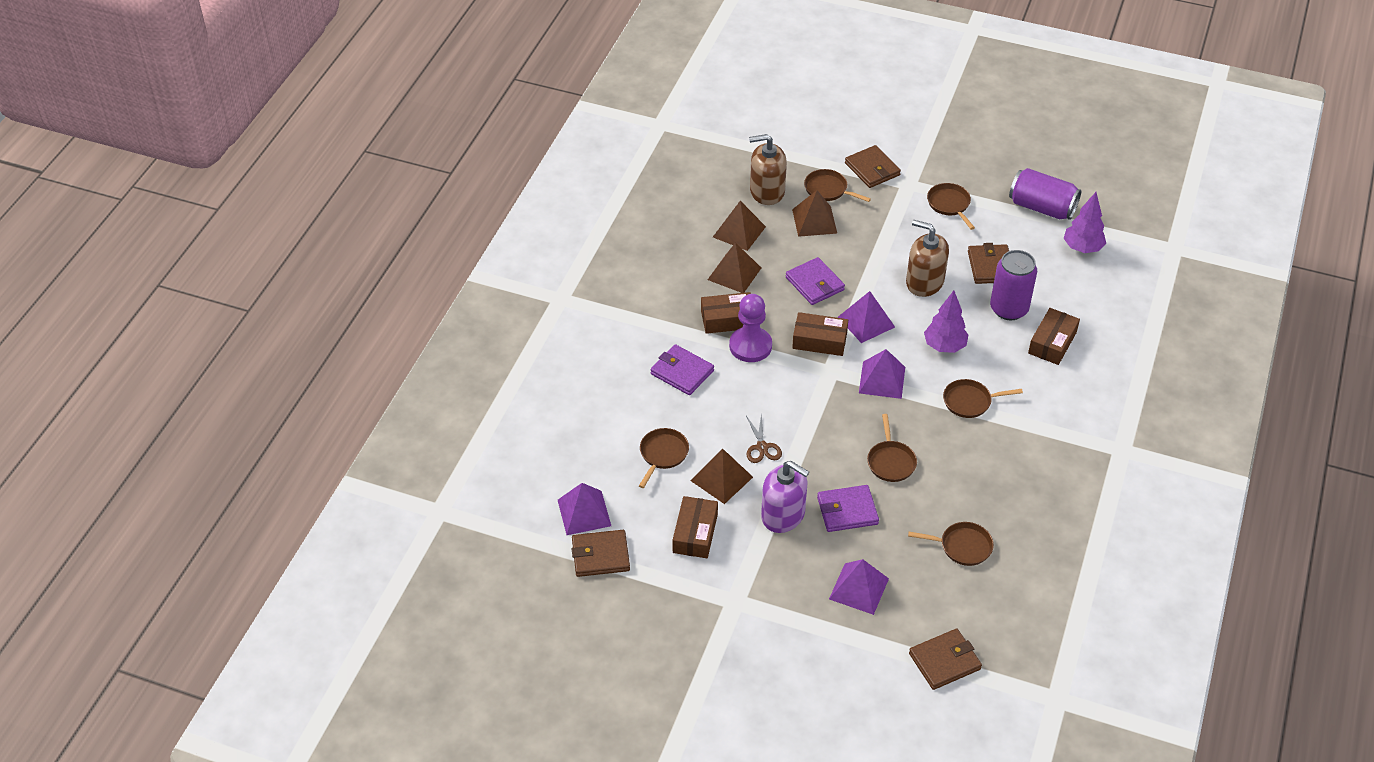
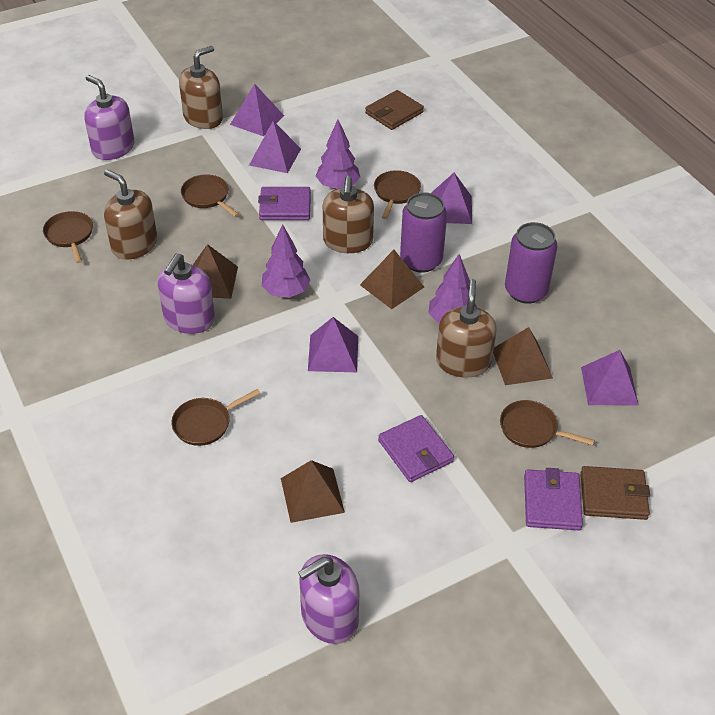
brown box: [673,496,718,558] [701,292,751,334] [792,312,848,356] [1028,308,1080,365] = 4 -> none = 0
brown pan: [639,428,689,488] [804,169,871,202] [867,414,917,482] [908,522,994,566] [927,183,975,230] [943,379,1023,418] = 6 -> [43,211,93,263] [171,389,260,446] [181,174,239,217] [374,170,421,219] [500,400,595,448] = 5
brown scissors: [746,413,782,463] = 1 -> none = 0
brown soap dispenser: [749,134,787,205] [906,220,949,297] = 2 -> [104,169,157,259] [179,46,223,129] [323,176,374,253] [436,279,497,378] = 4
brown wallet: [572,530,630,577] [845,145,901,188] [909,629,982,690] [968,243,1009,284] = 4 -> [365,90,424,130] [581,466,650,520] = 2
purple pawn: [729,294,772,362] = 1 -> none = 0
purple pyramid: [558,483,611,535] [829,559,889,615] [838,291,895,343] [859,349,905,399] = 4 -> [230,84,284,137] [249,121,301,173] [308,317,358,372] [431,173,472,224] [581,350,638,405] = 5
purple soap dispenser: [761,461,809,533] = 1 -> [84,75,134,160] [157,254,215,334] [298,554,359,644] = 3
purple tree: [924,290,968,353] [1063,192,1106,253] = 2 -> [262,224,311,298] [316,120,360,189] [428,254,477,324] = 3

